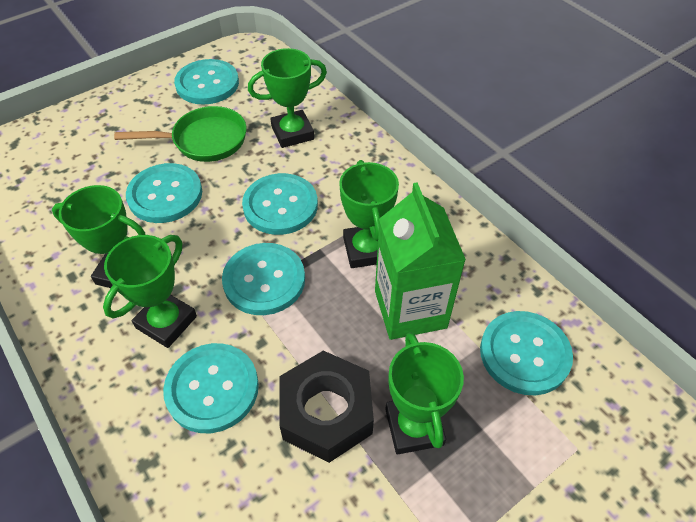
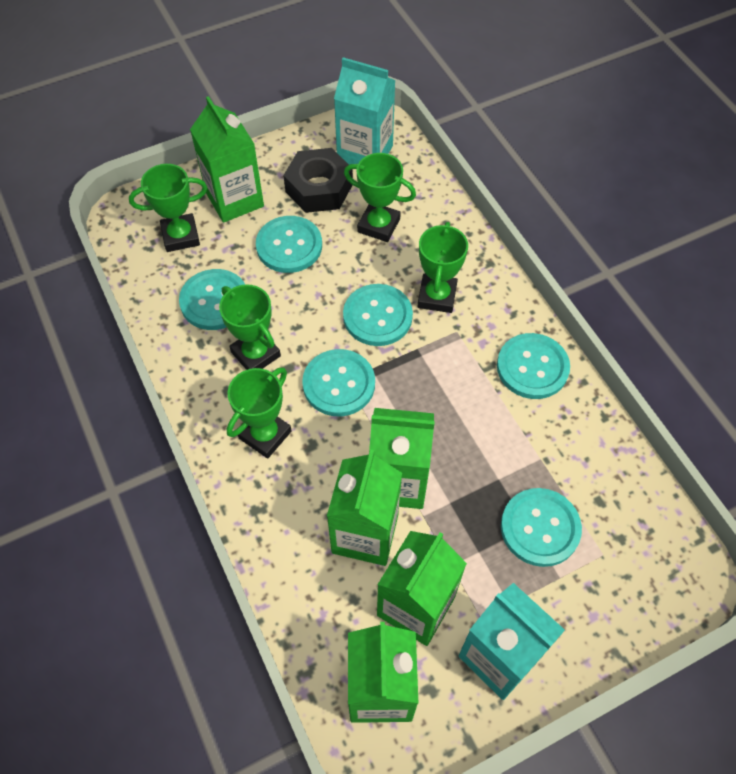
green carton: [375,182,466,340] = 1 -> [190,96,264,223] [327,449,402,566] [348,622,418,723] [369,408,435,509] [377,531,467,646] = 5
green pan: [114,106,247,162] = 1 -> none = 0
turquoise carton: none = 0 -> [334,57,396,165] [459,583,565,700] = 2

